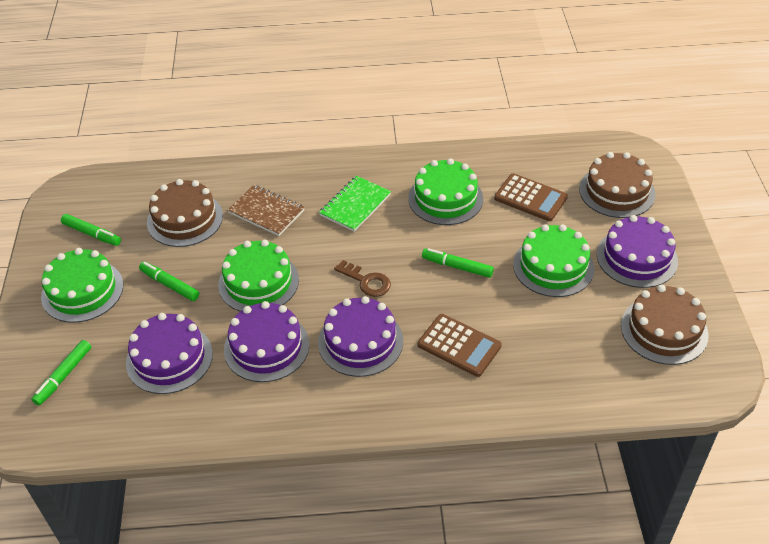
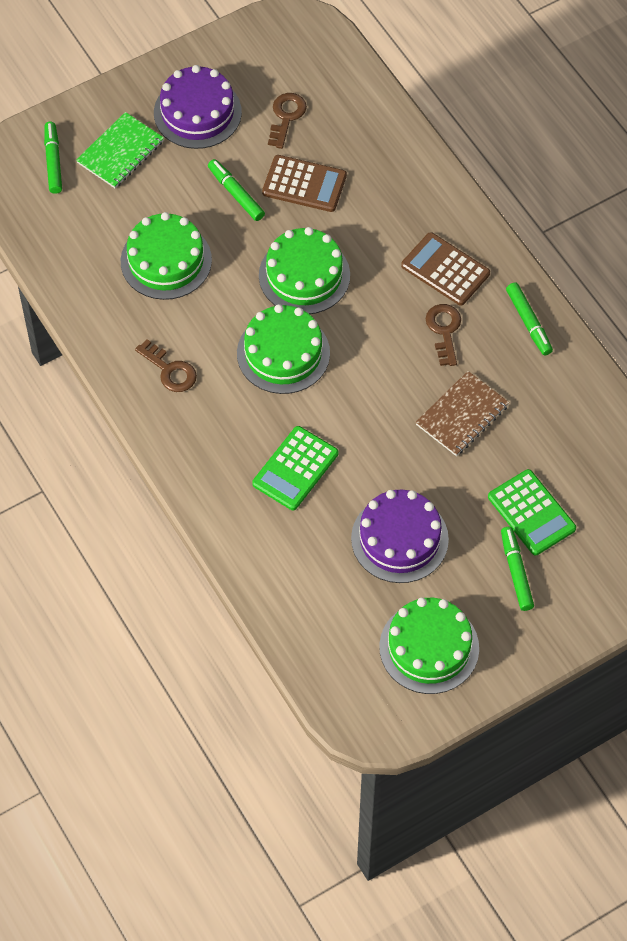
brown cake: [147,179,223,247] [579,152,656,218] [621,285,708,365] = 3 -> none = 0
brown key: [334,260,391,297] = 1 -> [135,339,197,392] [268,93,307,149] [426,304,461,366] = 3
green calculator: none = 0 -> [252,426,338,510] [488,469,576,555] = 2
purple cake: [126,313,213,394] [224,301,309,382] [318,296,403,377] [597,215,678,288] = 4 -> [154,65,242,149] [351,489,449,583] = 2

